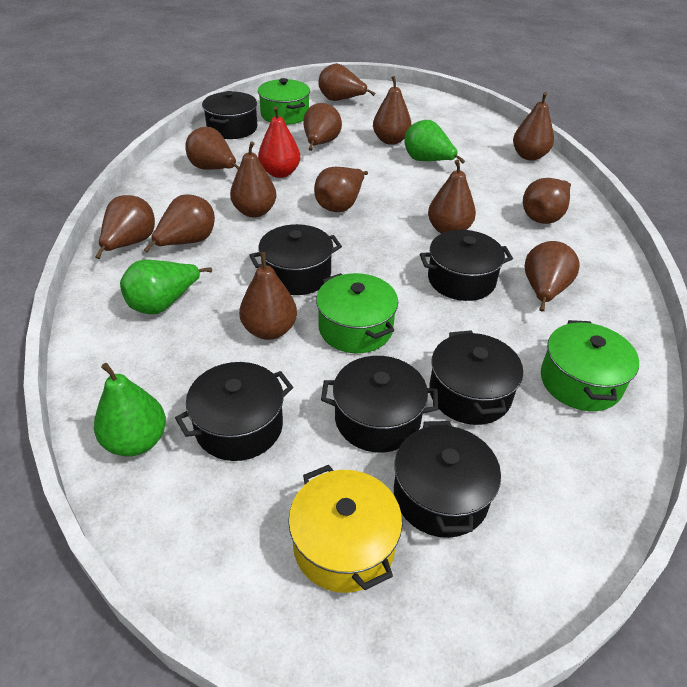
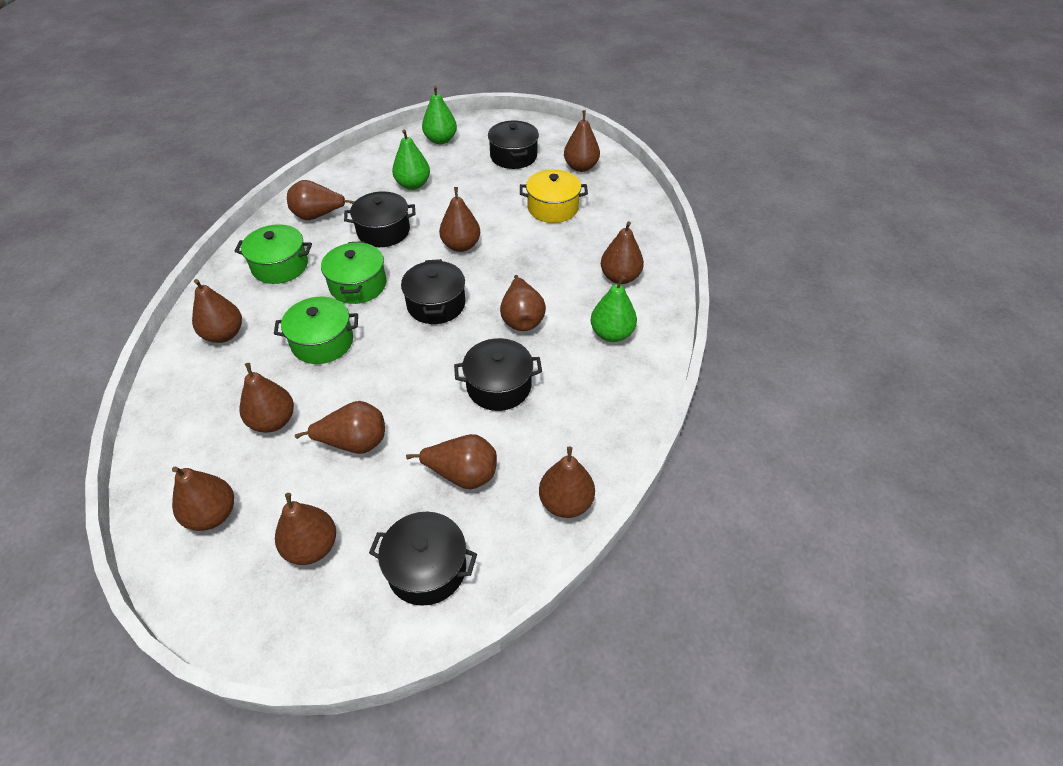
black pot: [175,362,293,461] [202,91,257,139] [249,224,342,295] [321,356,438,453] [394,421,501,538] [420,230,513,301] [429,330,523,425] = 7 -> [344,191,416,247] [369,512,477,606] [401,259,465,324] [454,338,542,411] [488,121,539,169] = 5
brown pear: [95,195,155,259] [144,194,215,253] [185,127,239,170] [230,141,277,217] [239,252,297,340] [303,103,342,151] [314,167,368,212] [318,63,375,101] [373,76,411,145] [428,159,476,234] [513,92,554,161] [523,178,571,224] [524,241,580,311] = 13 -> [172,466,234,531] [192,279,242,343] [239,363,294,433] [275,493,336,565] [287,180,355,220] [295,401,385,454] [406,434,497,489] [439,187,480,252] [500,275,546,331] [539,446,595,518] [564,110,600,172] [601,221,644,284] = 12
red pear: [258,106,300,178] = 1 -> none = 0

